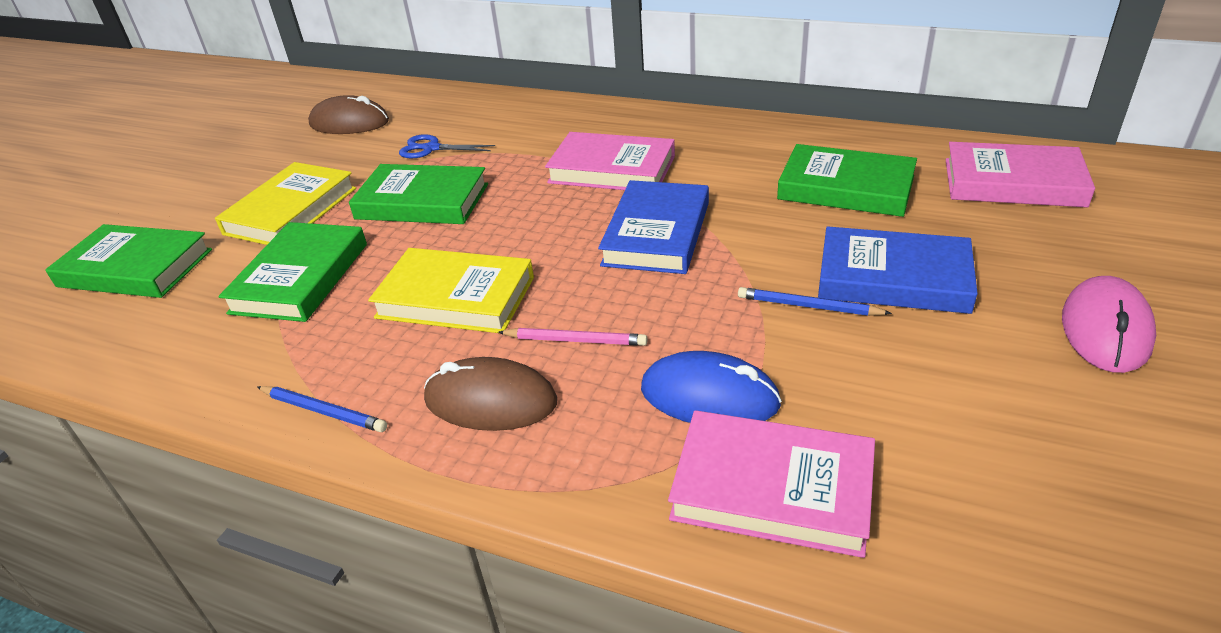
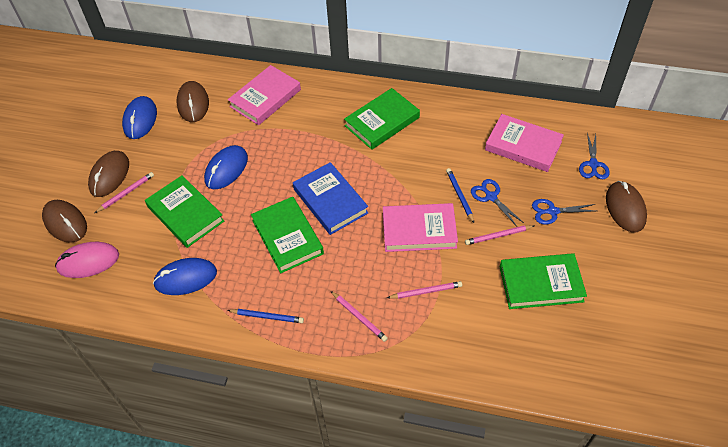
blue book: [598,180,709,274] [818,226,978,314] = 2 -> [293,162,368,235] = 1
blue mouse: [641,351,782,423] = 1 -> [122,96,157,139] [153,258,217,295] [204,145,248,189] = 3
blue scissors: [399,134,495,159] = 1 -> [471,179,524,225] [532,199,595,225] [579,133,610,179] = 3
brown mouse: [308,95,389,134] [424,357,557,431] = 2 -> [42,200,87,243] [88,151,129,197] [177,81,209,122] [606,181,647,232] = 4
pink pencil: [498,328,647,346] = 1 -> [95,172,154,213] [331,291,388,342] [387,281,462,299] [465,225,534,245] = 4
yellow book: [215,162,356,245] [368,248,534,333] = 2 -> none = 0

